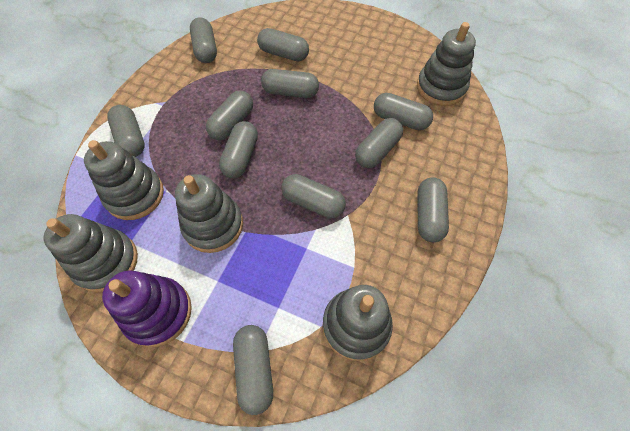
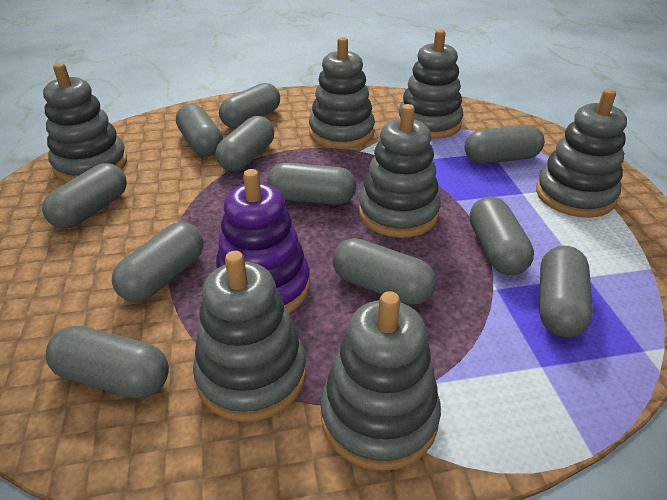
grey stacking toy: [44,214,138,292] [84,140,164,220] [175,174,243,253] [323,285,393,361] [417,22,476,106] = 5 -> [43,63,127,182] [193,251,306,422] [309,37,375,149] [320,291,441,471] [359,104,441,238] [398,29,463,139] [536,89,627,218] = 7

